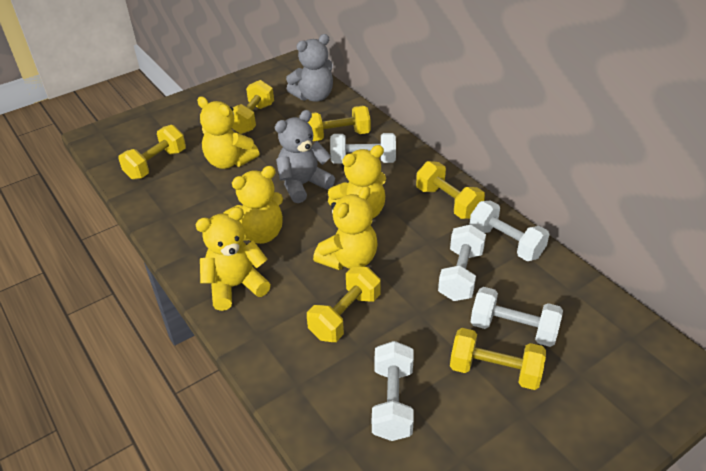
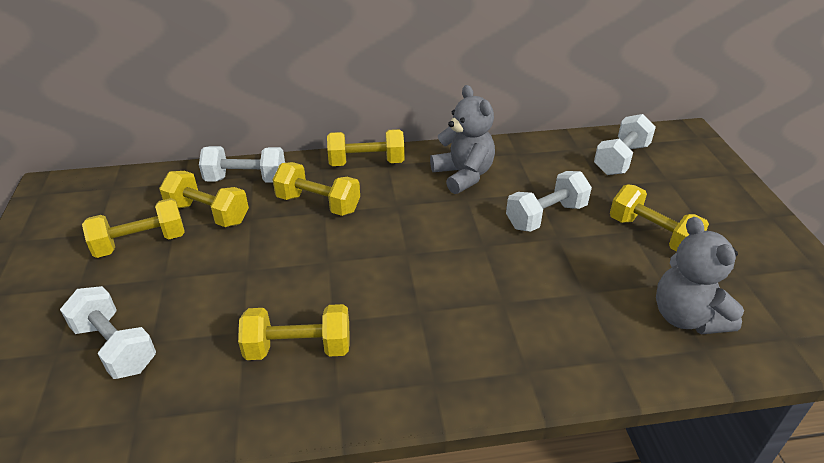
white dumbbell: [330,133,396,163] [372,341,414,441] [438,224,486,301] [470,200,550,261] [471,287,563,347] = 5 -> [60,286,156,379] [199,146,285,183] [506,171,592,232] [594,114,656,175] = 4
yellow teddy bear: [195,207,271,311] [197,96,259,169] [223,166,283,244] [313,186,378,270] [328,145,386,219] = 5 -> none = 0

